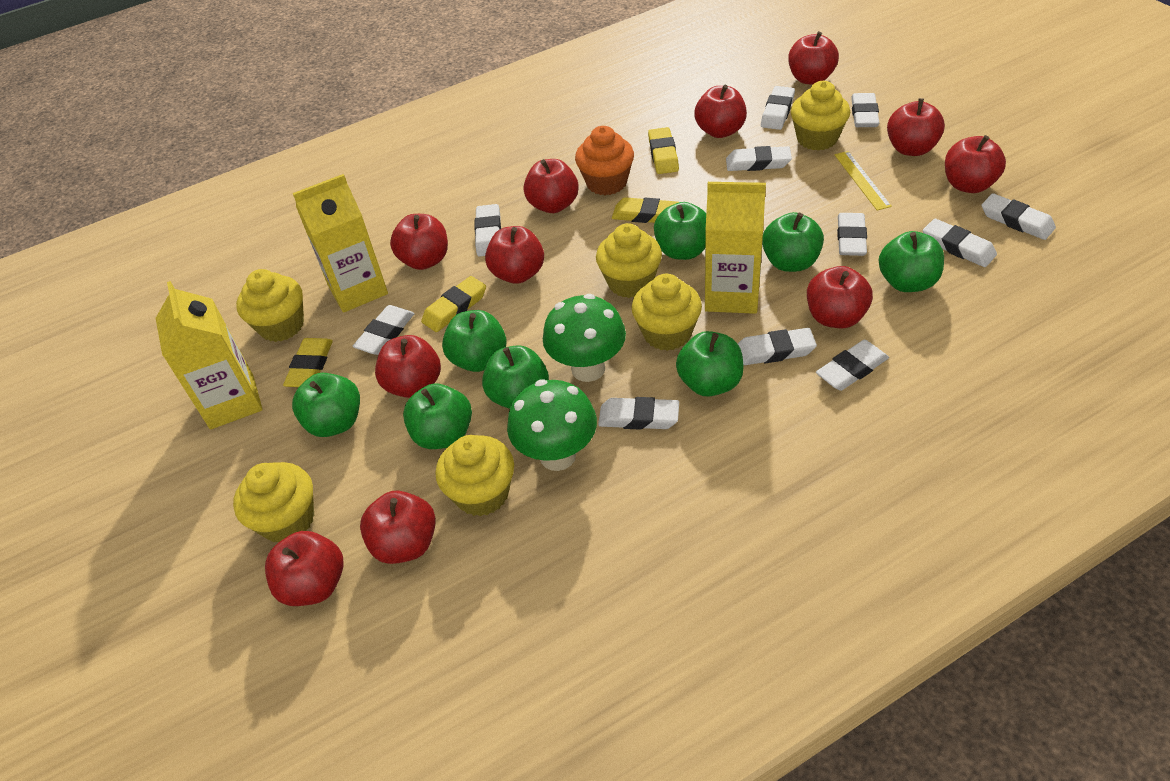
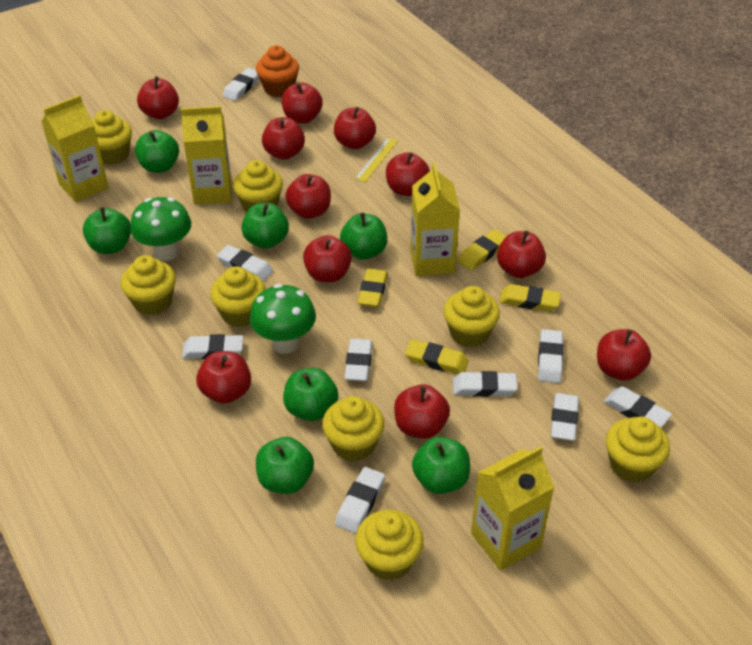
green apple: [292,373,360,437] [403,383,472,449] [442,310,507,372] [482,345,549,409] [654,202,706,260] [676,331,744,397] [762,212,824,272] [879,231,944,292] = 8 -> [83,207,131,254] [135,130,179,173] [241,203,289,249] [256,437,314,494] [283,368,338,421] [340,212,387,260] [412,437,470,494] = 7
white eraser: [353,305,415,355] [474,204,501,257] [598,397,679,430] [726,146,792,171] [738,328,817,366] [761,86,795,130] [816,340,889,391] [837,213,867,256] [851,93,879,127] [923,219,997,267] [982,193,1056,240] = 11 -> [182,334,243,359] [217,245,273,282] [222,68,259,101] [335,467,385,533] [344,339,373,381] [453,371,518,397] [538,329,564,383] [551,393,579,441] [604,386,672,428] = 9
yellow carton: [156,281,263,429] [293,174,388,313] [705,182,766,314] = 3 -> [41,95,109,202] [181,106,232,205] [410,163,460,276] [471,446,554,571] = 4
yellow cupcake: [233,462,314,543] [236,269,304,342] [435,435,514,516] [596,223,662,298] [632,274,702,351] [791,81,850,151] = 6 -> [92,110,132,165] [121,255,176,315] [210,266,265,327] [233,160,283,212] [322,396,384,461] [355,510,424,580] [443,286,500,347] [606,416,670,483] = 8

